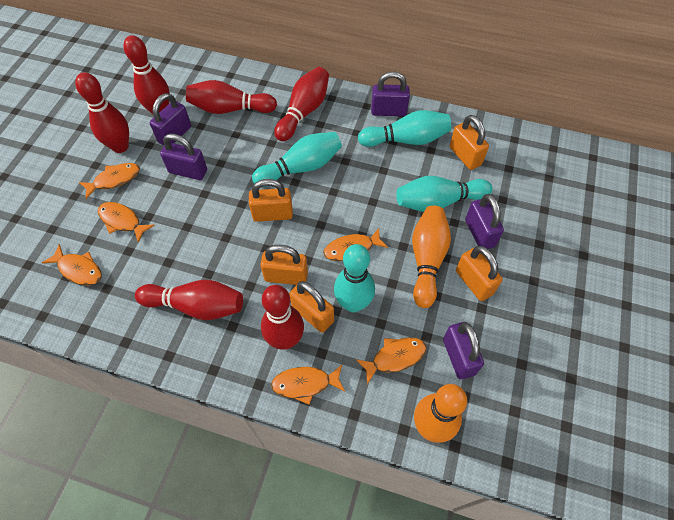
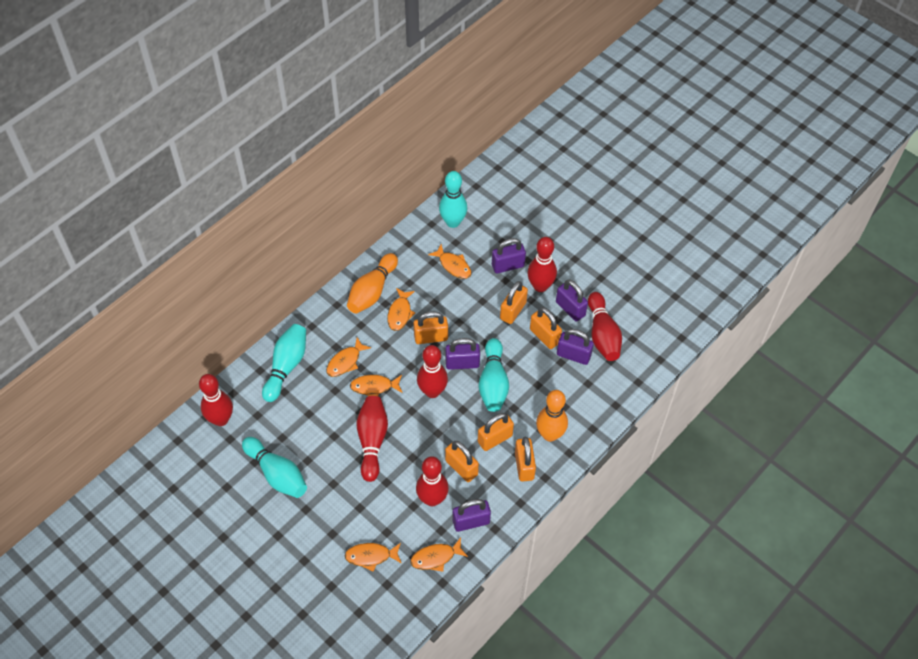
orange padlock: [249,179,293,222] [260,245,308,285] [289,281,334,333] [450,115,489,170] [456,246,502,301] = 5 -> [414,311,448,344] [445,441,479,482] [478,413,514,451] [500,281,528,324] [515,437,536,482] [530,307,562,349] = 6

